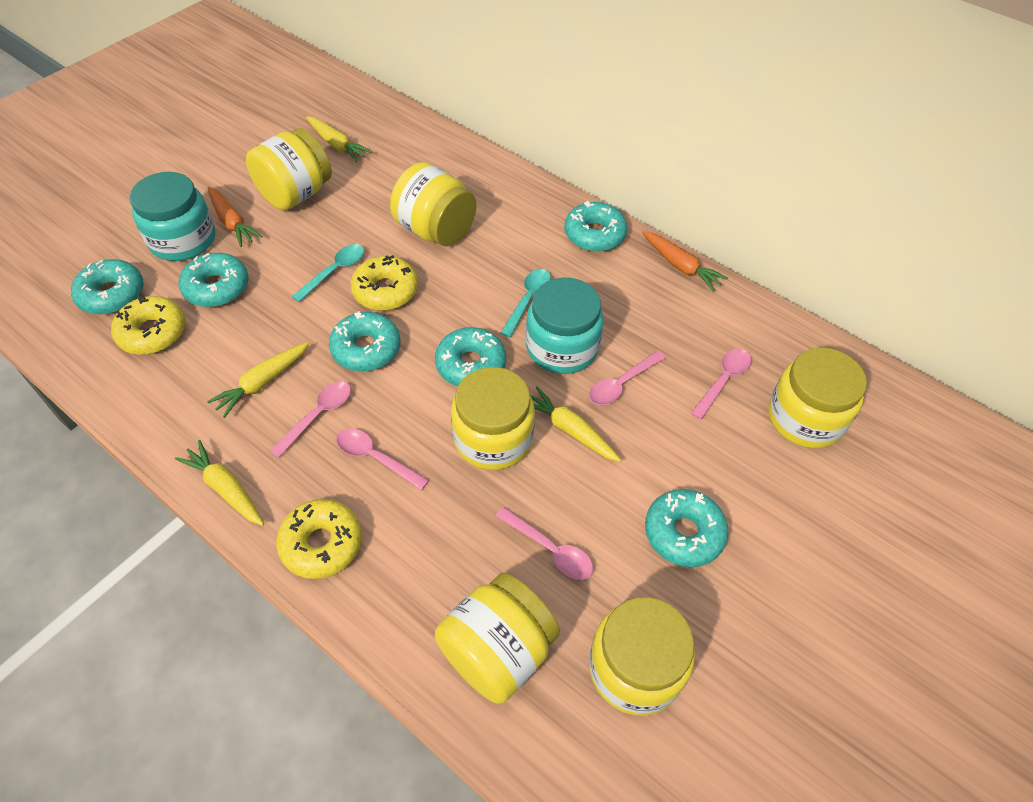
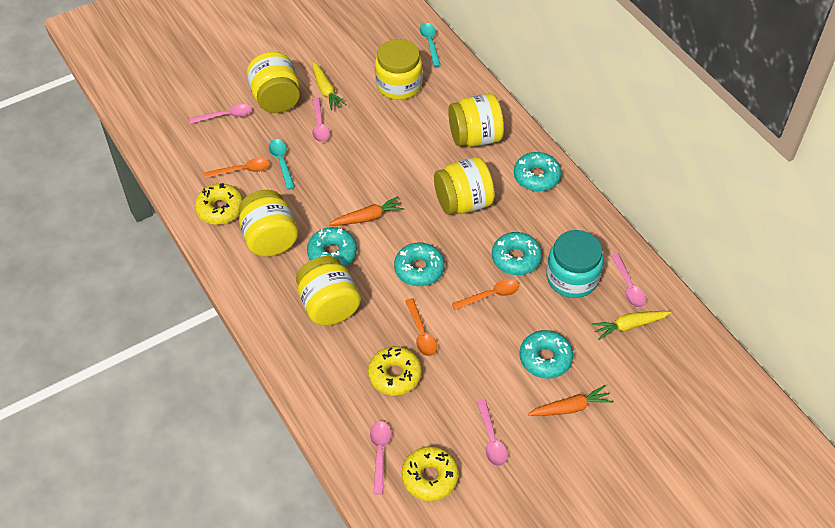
orange spoon: none = 0 -> [204,158,270,178] [405,298,437,356] [452,279,519,310] = 3
turquoise donut: [71,259,144,315] [179,253,249,307] [329,311,401,371] [435,327,507,386] [564,201,627,252] [645,489,728,567] = 6 -> [307,227,357,267] [394,243,445,286] [492,232,542,275] [514,152,561,192] [519,330,573,378] = 5
turquoise jar: [130,172,215,261] [526,278,604,374] = 2 -> [546,230,604,298] = 1
yellow carrot: [175,440,264,526] [207,342,309,418] [306,117,372,162] [530,386,622,462] = 4 -> [312,62,347,110] [591,311,671,340] = 2

